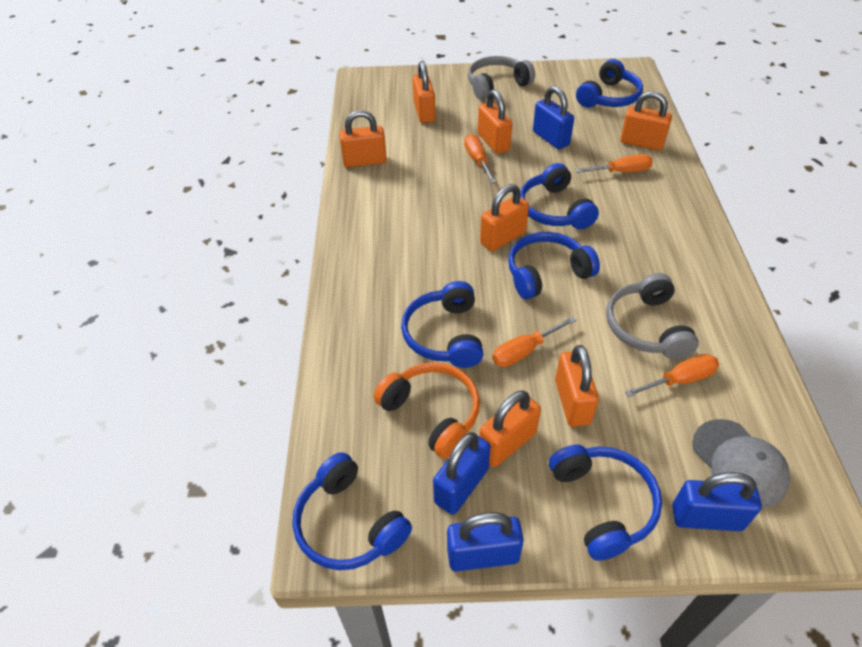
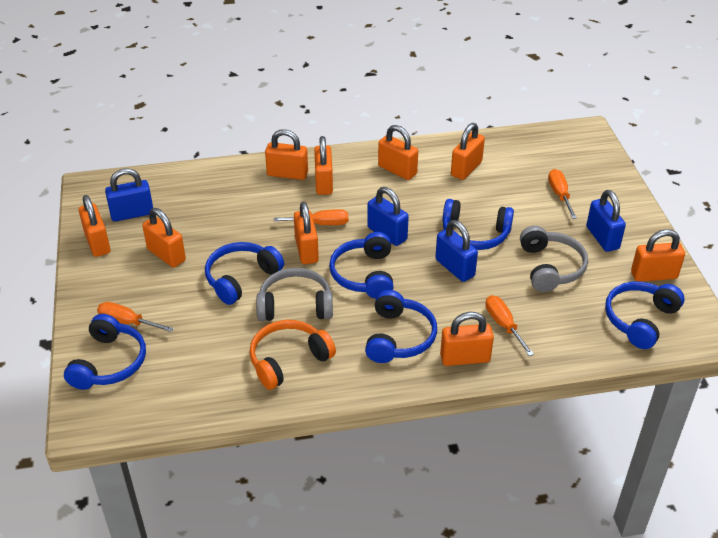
grey cap: [692,419,791,508] = 1 -> none = 0
orange padlock: [339,110,387,167] [413,61,436,123] [478,89,512,154] [479,390,541,467] [480,184,529,251] [555,345,599,427] [620,91,672,151] = 7 -> [79,195,110,257] [142,208,186,268] [265,129,308,180] [294,202,319,264] [314,136,333,195] [378,125,418,180] [440,312,494,366] [451,123,485,180] [631,229,685,282] = 9

